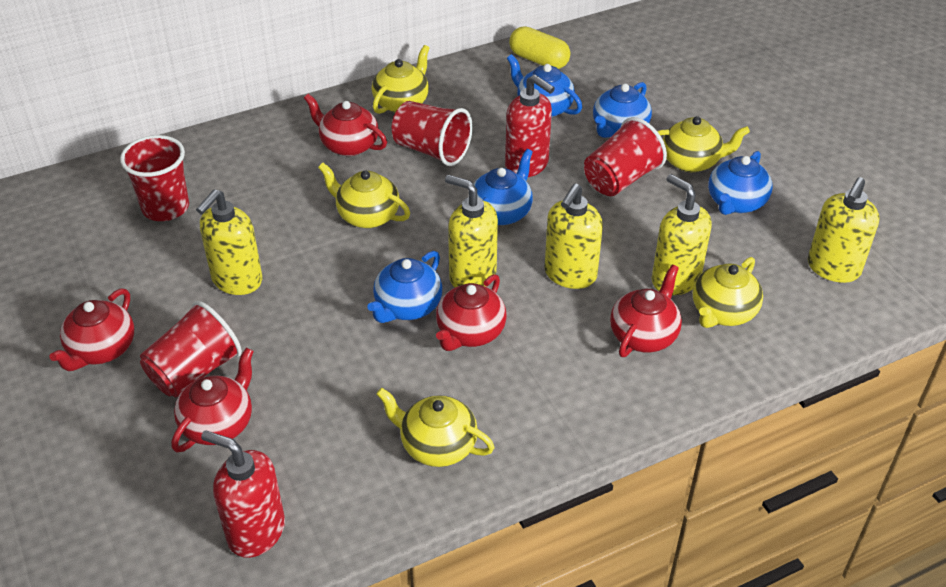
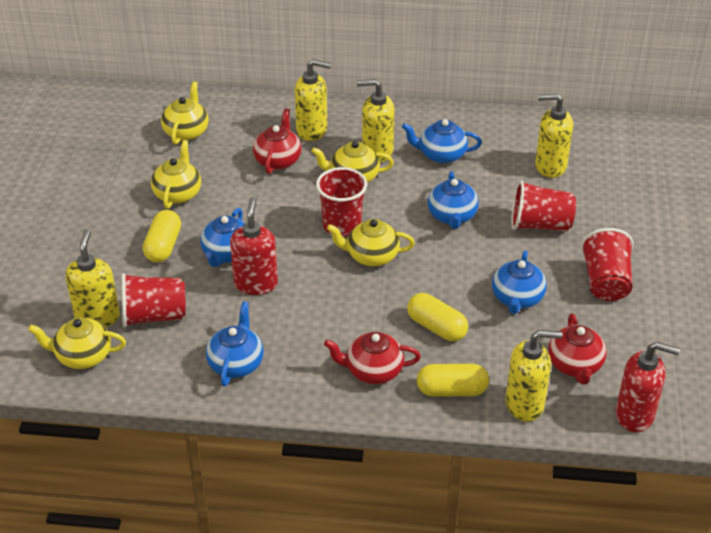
red teapot: [50,288,134,371] [171,348,254,452] [304,94,387,156] [436,274,507,351] [610,265,682,357] = 5 -> [253,109,302,174] [324,332,421,384] [548,314,607,385] = 3
yellow capsule: [509,26,570,69] = 1 -> [143,210,181,262] [407,293,468,341] [417,364,489,397] = 3

